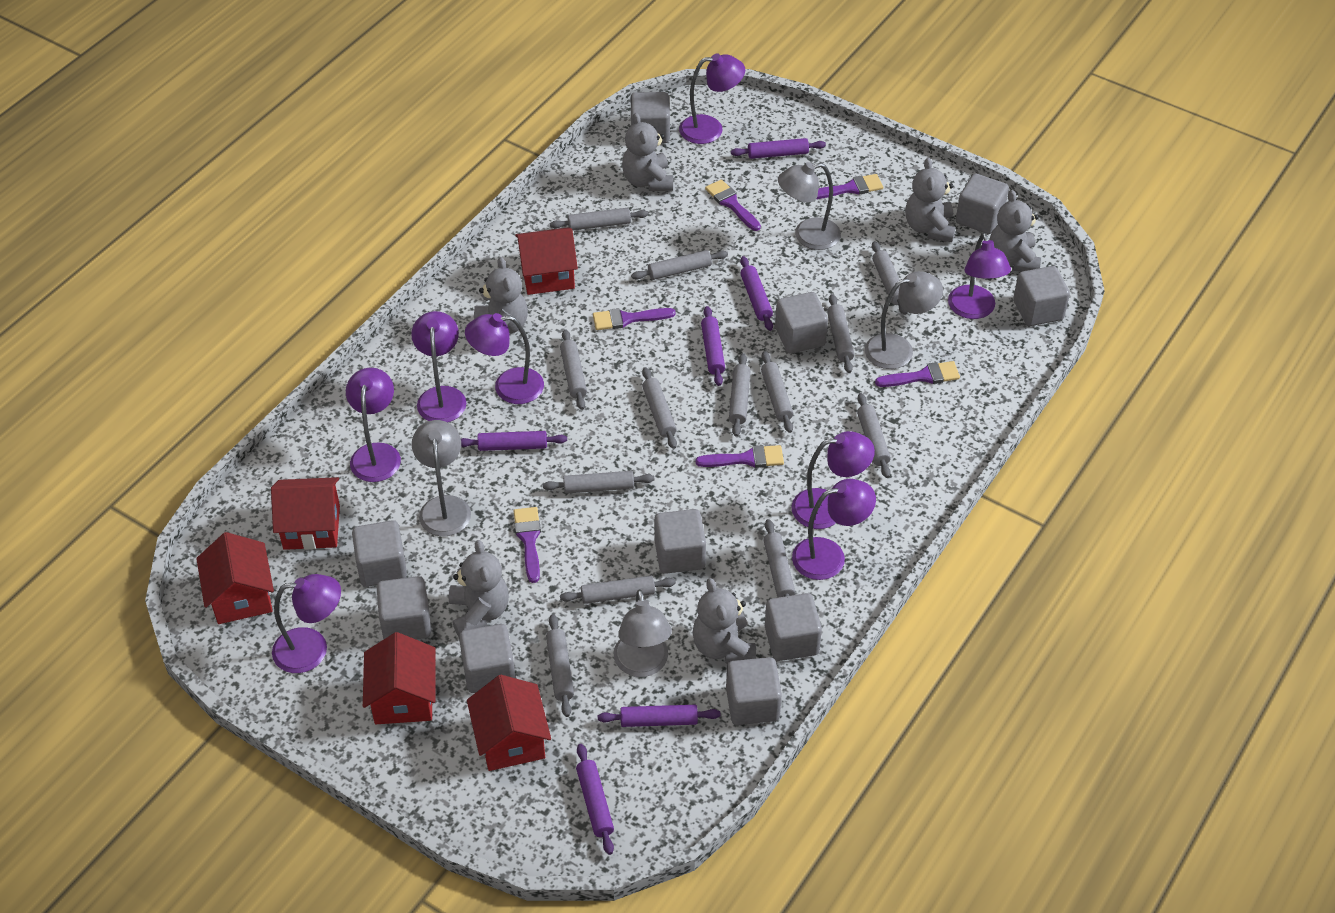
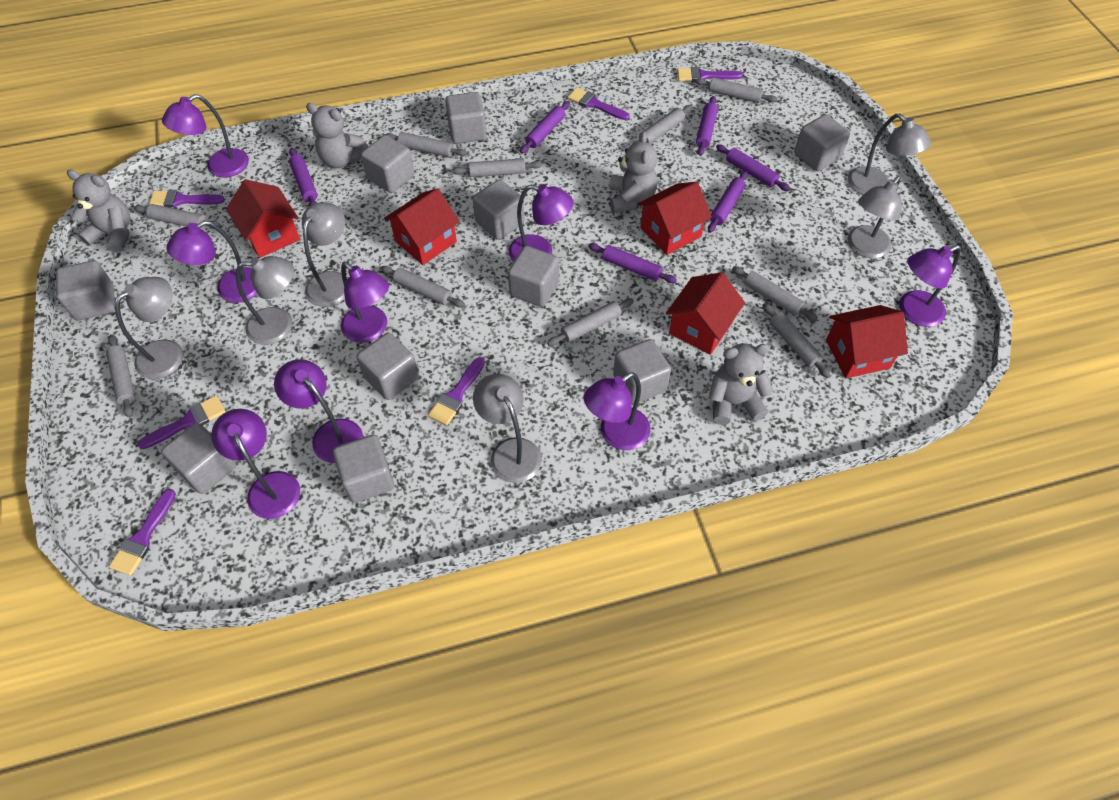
grey lamp: [412,420,471,536] [614,589,672,677] [778,162,841,250] [865,271,943,369] = 4 -> [115,277,183,379] [236,256,294,345] [302,202,348,307] [473,374,542,483] [847,176,902,258] [848,114,931,195] = 6
grey rolling pin: [543,471,654,494] [546,614,574,717] [550,208,648,231] [560,329,587,410] [560,576,676,604] [631,250,728,280] [642,367,677,449] [729,353,750,437] [761,351,793,433] [764,519,795,598] [827,294,854,373] [857,393,891,478] [872,241,907,315] = 13 -> [106,334,135,418] [134,204,220,230] [381,266,465,308] [385,132,467,157] [452,158,542,177] [547,298,634,346] [633,105,692,144] [695,77,777,103] [732,266,818,321] [762,303,831,378] = 10
grey teddy bear: [449,540,509,637] [474,257,528,334] [622,113,673,191] [692,578,756,663] [905,158,956,242] [989,190,1041,272] = 6 -> [67,170,130,253] [306,103,368,168] [609,132,657,213] [709,343,773,425] = 4

